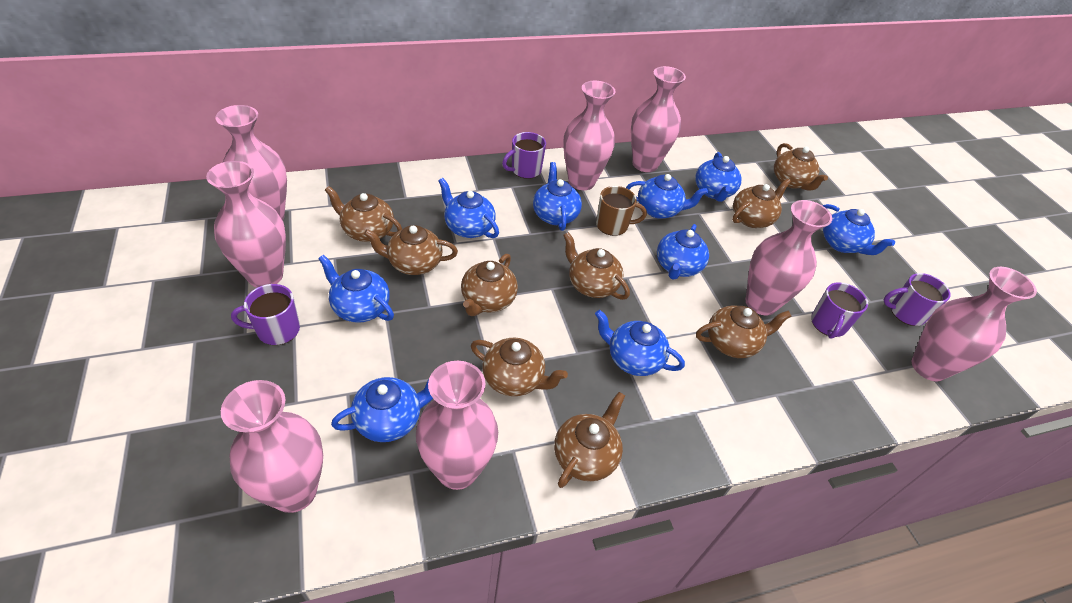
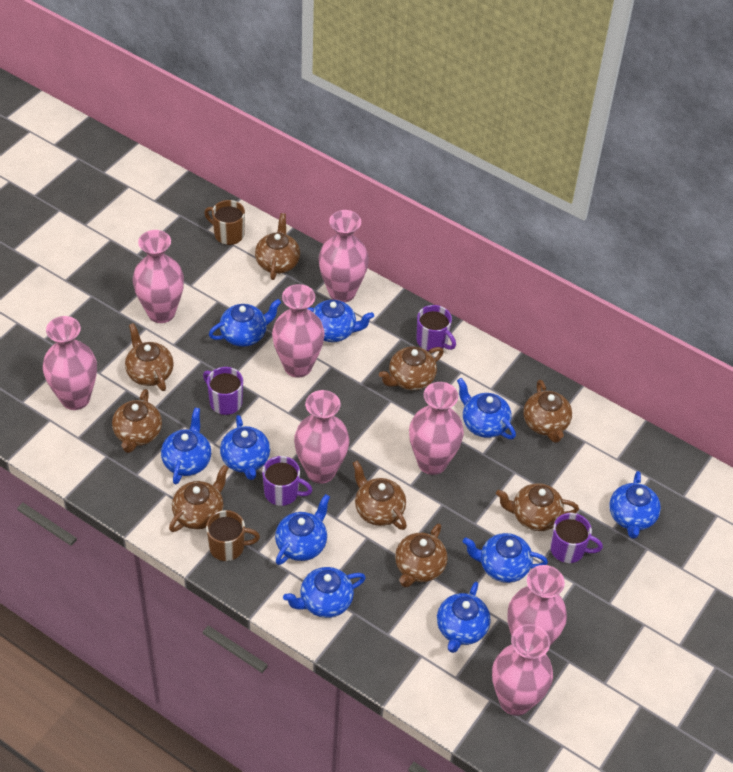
blue teapot: [318,255,394,323] [331,377,433,442] [438,178,499,238] [533,162,582,231] [595,310,685,376] [626,174,708,219] [657,224,709,280] [695,152,742,202] [822,204,895,255] = 9 -> [161,408,211,484] [209,299,281,347] [220,415,270,480] [275,494,330,565] [283,567,366,618] [308,300,374,342] [437,582,490,653] [457,378,516,439] [463,533,548,583] [609,471,661,539] = 10
brown mug: [596,186,647,236] = 1 -> [204,200,245,245] [206,510,260,561] = 2

